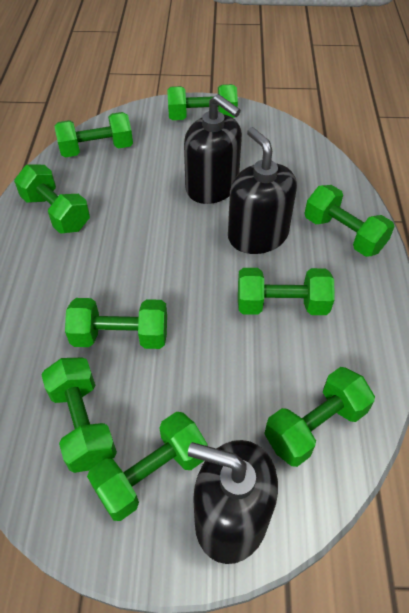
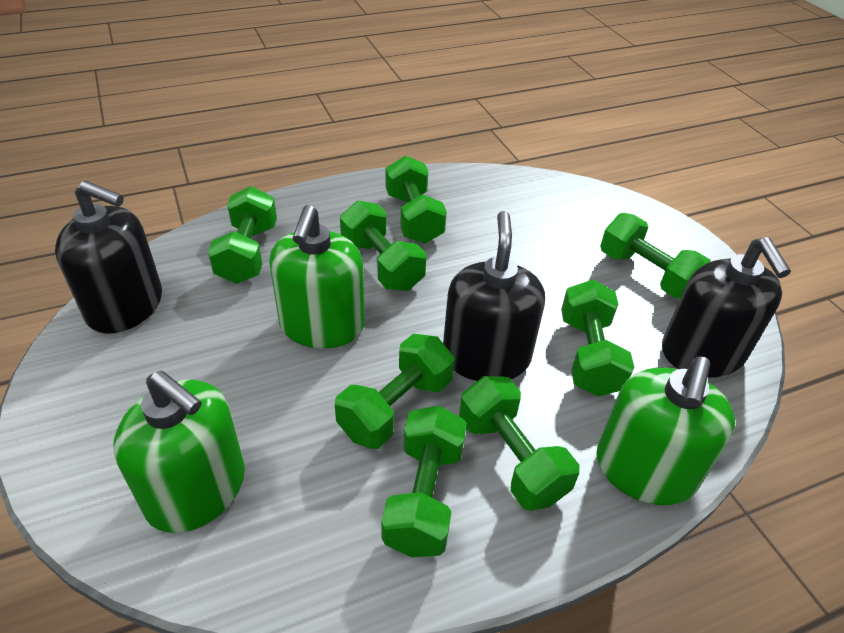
green dumbbell: [14,165,90,234] [41,358,117,473] [54,112,133,157] [65,298,167,349] [87,412,208,521] [167,84,238,120] [238,268,335,315] [264,367,375,467] [305,185,395,257] = 9 -> [208,186,277,284] [335,334,455,449] [340,201,426,291] [382,406,467,557] [386,155,447,244] [459,376,579,511] [561,280,634,397] [600,213,711,298] = 8
green soap dispenser: none = 0 -> [114,370,245,533] [269,205,365,348] [596,357,735,505] = 3

